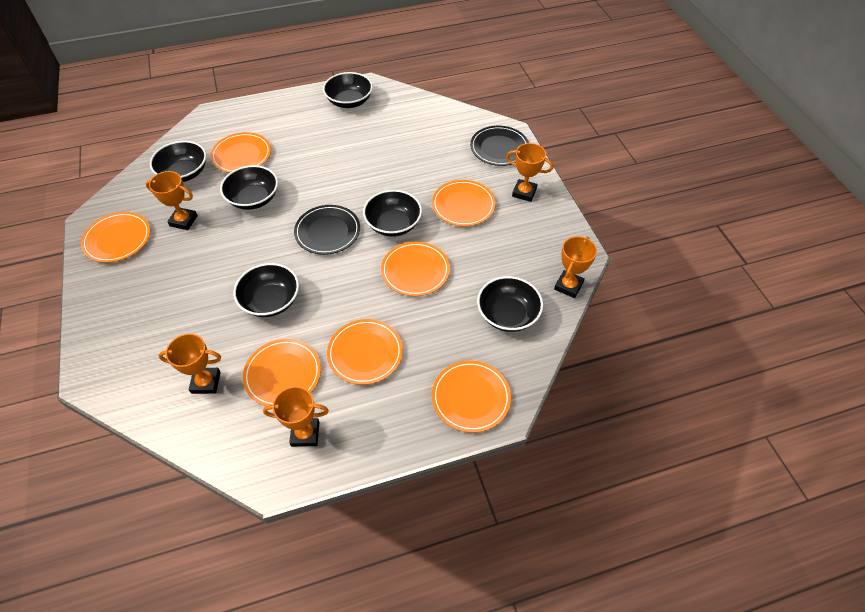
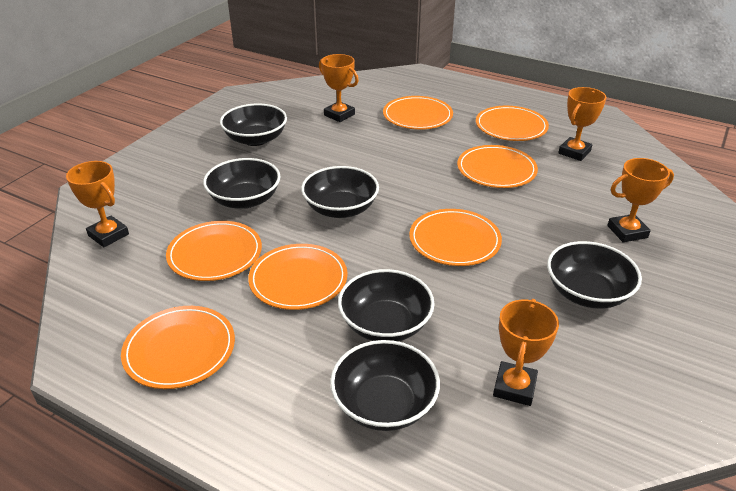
black plate: [294,205,360,255] [470,126,529,166] = 2 -> none = 0

